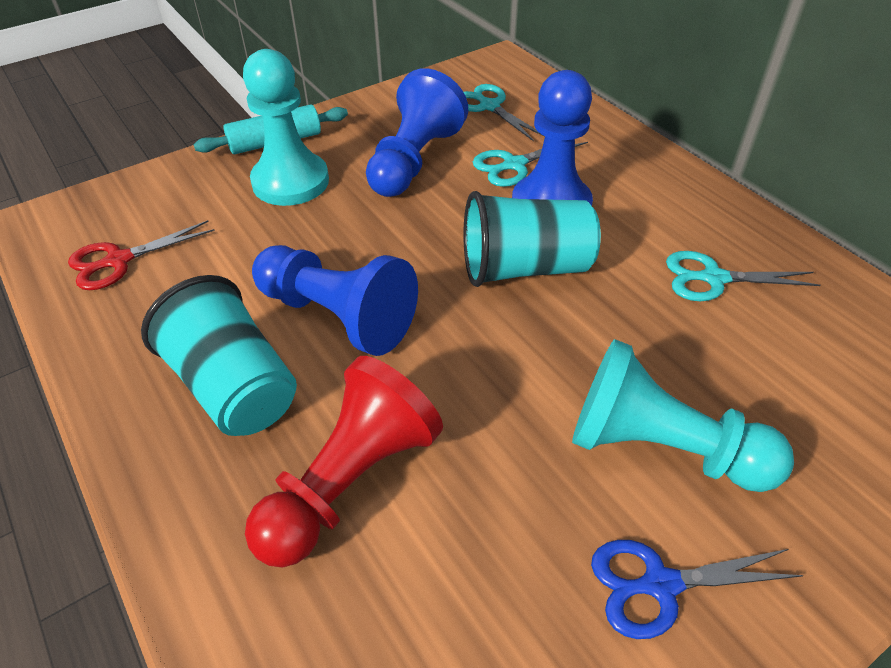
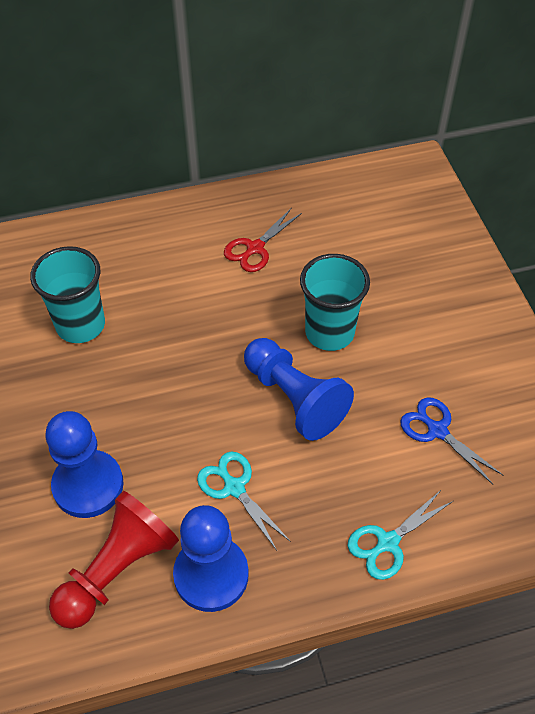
turquoise pawn: [243,49,329,206] [572,339,794,492] = 2 -> none = 0
turquoise rolling pin: [193,104,348,154] = 1 -> none = 0
turquoise scissors: [464,84,544,141] [473,142,588,187] [666,251,821,301] = 3 -> [197,451,291,550] [348,489,453,580] = 2

